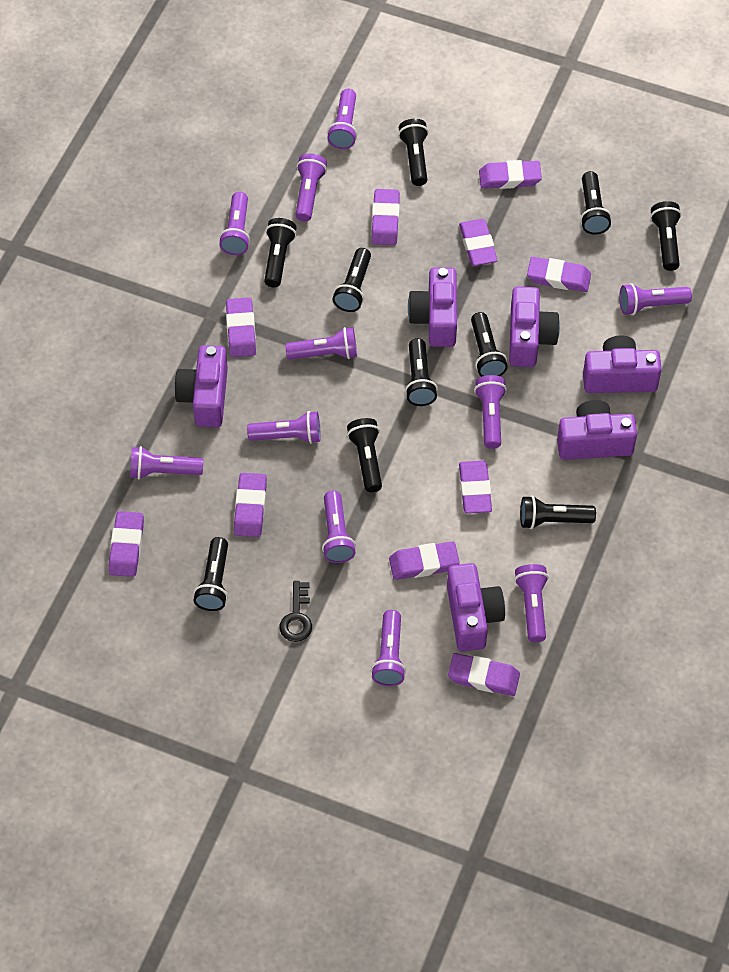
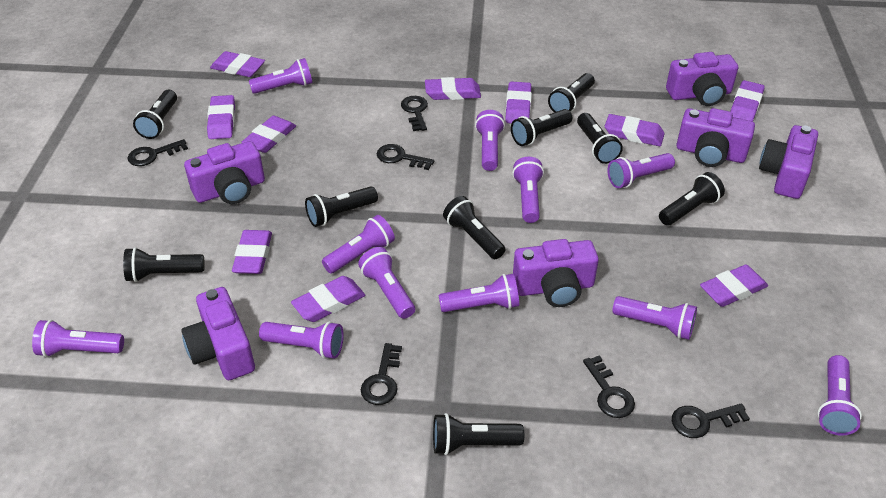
black flashlight: [193,537,228,611] [264,218,297,287] [333,248,371,312] [347,418,382,492] [398,119,428,186] [405,338,438,406] [471,312,508,377] [520,496,596,529] [580,171,611,235] [650,201,681,271] = 10 -> [123,247,205,282] [133,90,177,139] [305,186,378,227] [433,413,524,455] [443,196,506,259] [511,109,572,146] [548,73,595,113] [577,113,623,164] [659,172,725,226] = 9
black key: [280,581,312,642] = 1 -> [127,139,188,166] [361,343,402,405] [377,144,434,170] [401,96,428,131] [583,355,635,418] [672,403,750,438] = 6

